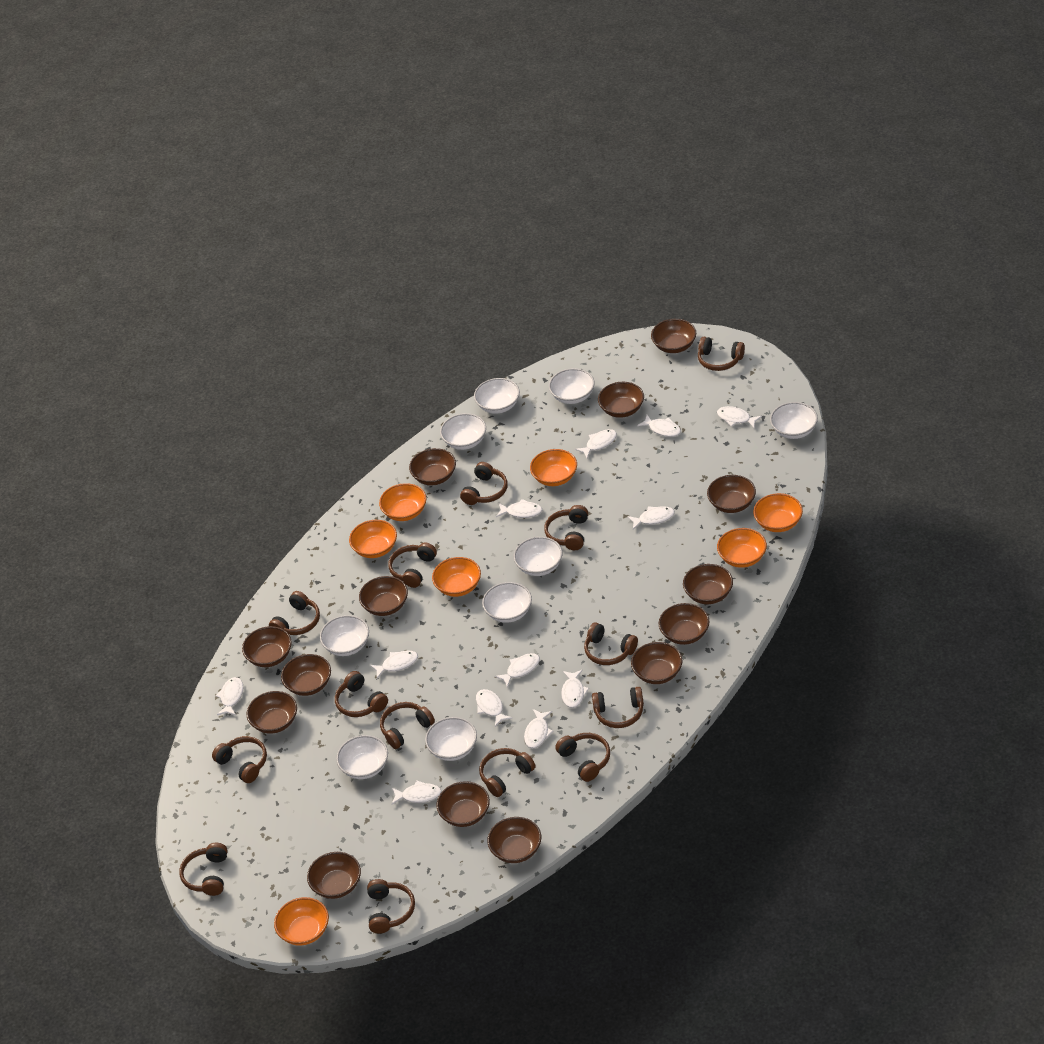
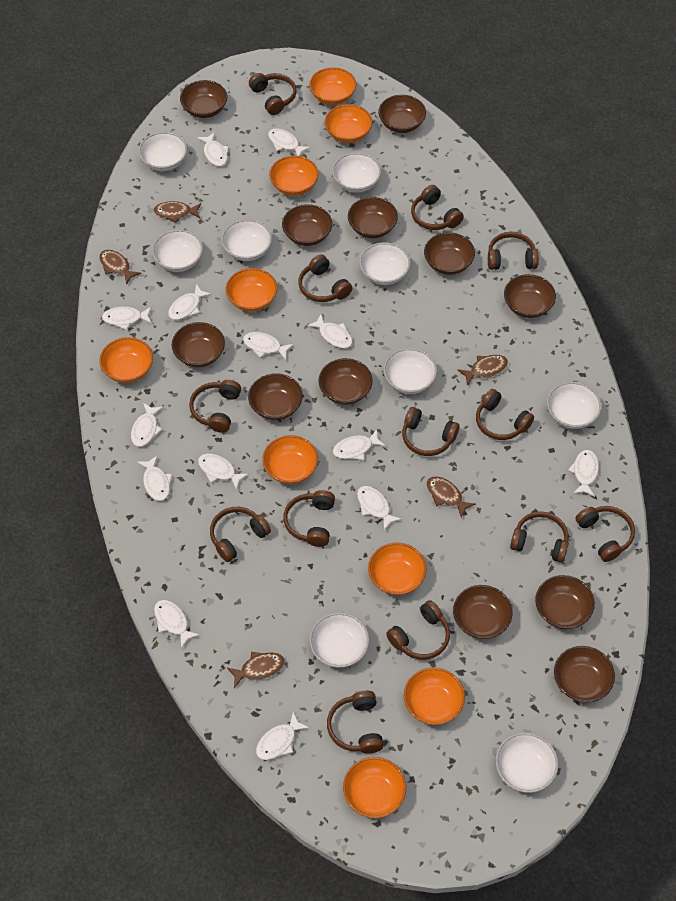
brown bowl: [242,626,292,667] [247,691,297,734] [281,654,331,696] [307,852,361,899] [359,576,408,616] [409,448,456,485] [436,781,490,827] [487,817,541,863] [598,382,644,418] [631,642,682,684] [651,319,696,353] [659,603,710,645] [683,564,733,604] [707,475,756,513] = 14 -> [172,322,225,367] [180,80,227,118] [248,373,303,420] [282,204,332,246] [318,358,373,405] [348,197,398,238] [378,95,426,133] [424,232,475,275] [453,585,512,639] [504,274,556,318] [535,575,595,629] [554,646,615,702] = 12
brown fish: none = 0 -> [99,250,141,285] [154,201,201,223] [227,652,285,688] [427,477,476,518] [458,355,508,386] = 5
brown headphones: [179,843,228,896] [212,736,267,783] [269,591,320,635] [335,671,388,717] [367,879,415,934] [380,702,435,749] [388,543,437,588] [460,462,508,505] [479,748,536,797] [544,505,588,550] [555,733,610,782] [584,622,638,665] [592,687,644,728] [698,337,745,371] = 14 -> [189,380,241,433] [210,507,271,562] [249,73,297,115] [283,490,335,547] [298,254,352,302] [327,691,384,754] [386,600,450,660] [402,407,459,456] [411,185,464,230] [476,389,534,440] [488,232,539,270] [510,511,569,563] [575,506,635,562] = 13
orange bowl: [274,897,329,945] [349,520,397,558] [379,483,426,521] [432,557,481,597] [530,449,577,486] [717,528,767,568] [753,493,803,532] = 7 -> [99,337,153,383] [226,268,278,312] [262,435,318,484] [269,156,319,196] [309,67,356,105] [324,104,373,143] [343,757,406,818] [368,543,427,595] [404,667,465,725] = 9
white fish: [216,677,244,716] [370,651,418,679] [392,781,442,805] [476,689,512,727] [495,653,540,688] [496,499,542,518] [524,709,554,749] [561,670,589,708] [575,429,617,458] [628,506,675,530] [637,415,681,437] [717,406,762,428] = 12 -> [102,307,152,330] [131,403,163,447] [137,455,172,501] [154,600,200,648] [168,284,212,320] [197,132,229,167] [198,454,249,490] [243,332,294,360] [256,712,310,760] [268,128,311,156] [307,314,353,349] [333,429,385,460] [357,486,402,531] [568,450,599,497] = 14

